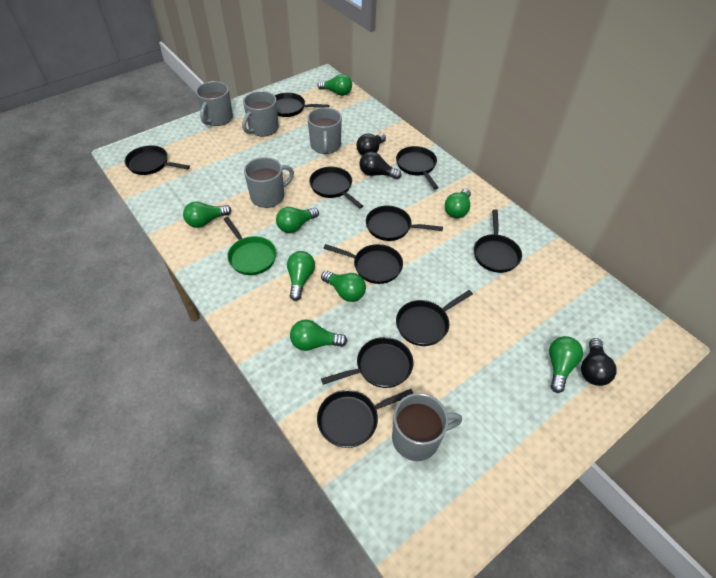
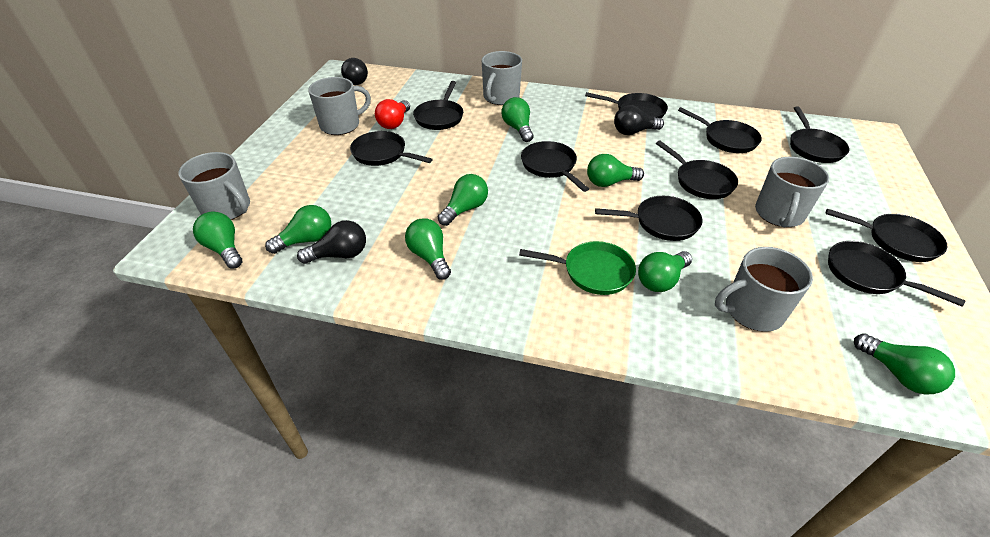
red light bulb: none = 0 -> [375,99,410,129] = 1

